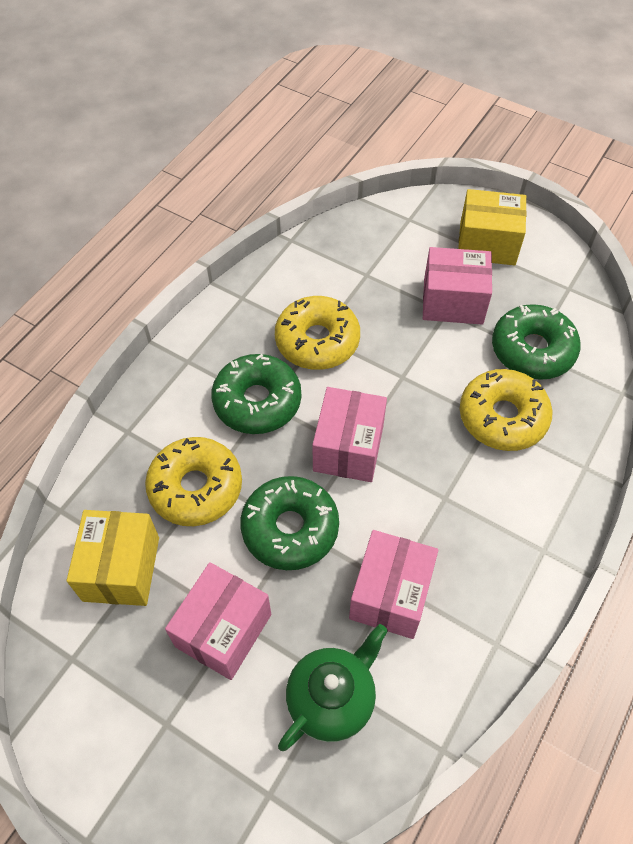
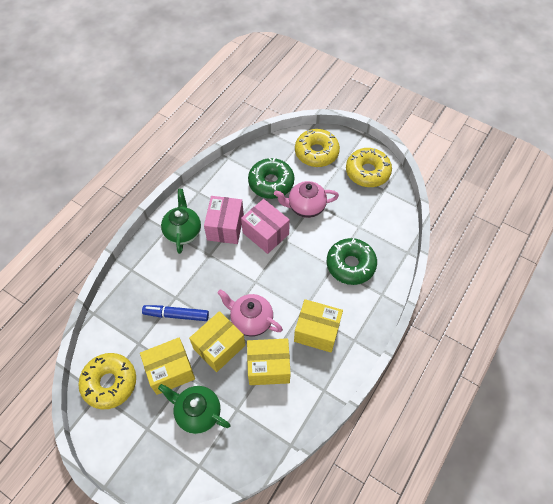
blue marker: none = 0 -> [142,305,209,321] = 1
green donut: [211,354,301,434] [240,476,339,570] [492,304,581,380] = 3 -> [248,158,294,199] [327,238,377,285] = 2
green teapot: [278,624,388,751] = 1 -> [158,384,230,434] [161,189,201,254] = 2
pink box: [165,562,271,680] [312,387,387,482] [349,530,438,639] [423,247,492,325] = 4 -> [204,196,244,244] [241,199,290,254] = 2
pink teapot: none = 0 -> [218,289,283,337] [274,181,339,218] = 2
yellow box: [67,510,159,606] [458,189,526,265] = 2 -> [140,338,195,395] [189,311,245,372] [247,338,291,385] [294,299,343,353] = 4

